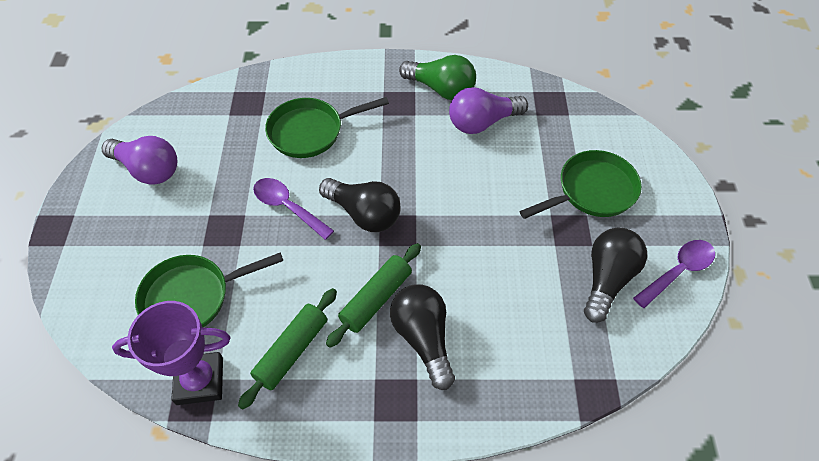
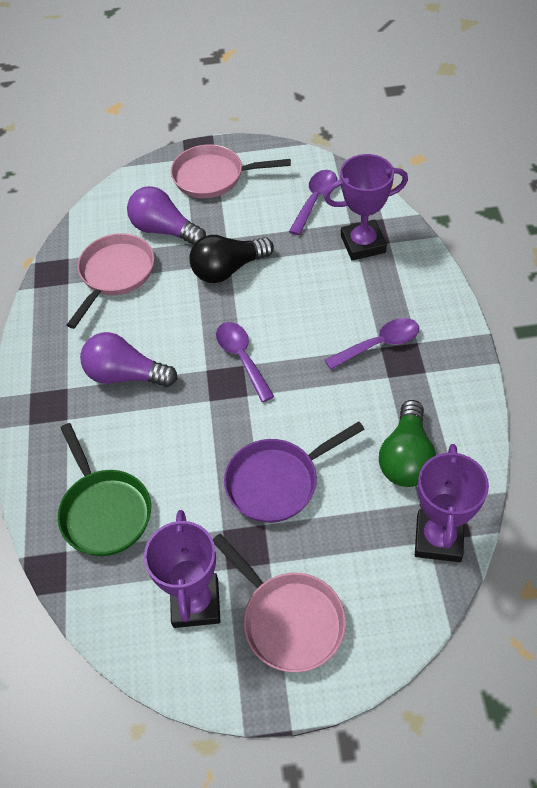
black light bulb: [319,178,400,232] [390,284,455,390] [584,227,647,323] = 3 -> [189,235,274,283] = 1
green pan: [135,252,283,327] [265,97,389,158] [520,150,642,219] = 3 -> [58,423,151,556] = 1
green rolling pin: [238,288,337,410] [326,243,421,348] = 2 -> none = 0
pink pan: none = 0 -> [67,233,154,329] [171,144,291,198] [213,534,346,672] = 3
purple pan: none = 0 -> [224,421,365,523] = 1
purple spoon: [253,178,334,240] [633,240,715,308] = 2 -> [216,322,275,402] [289,170,337,235] [325,318,419,370] = 3
purple trophy: [112,301,230,405] = 1 -> [144,510,220,628] [324,154,408,261] [415,444,489,562] = 3

